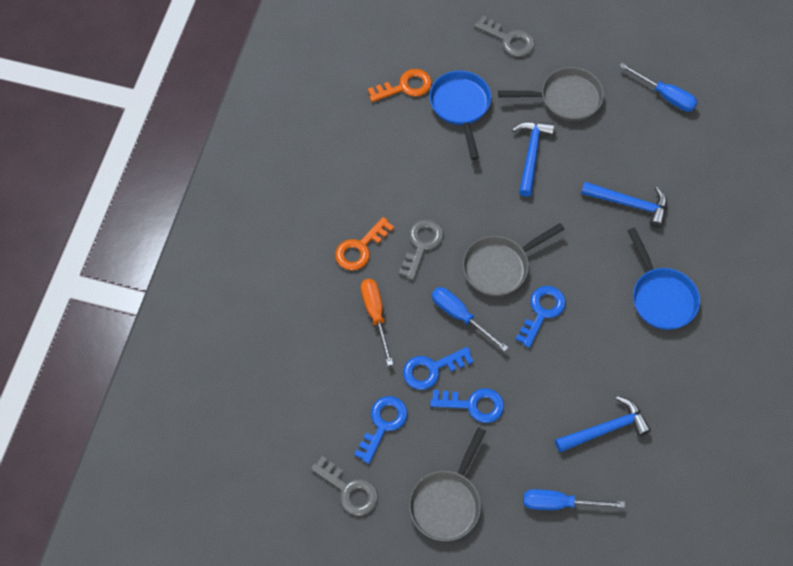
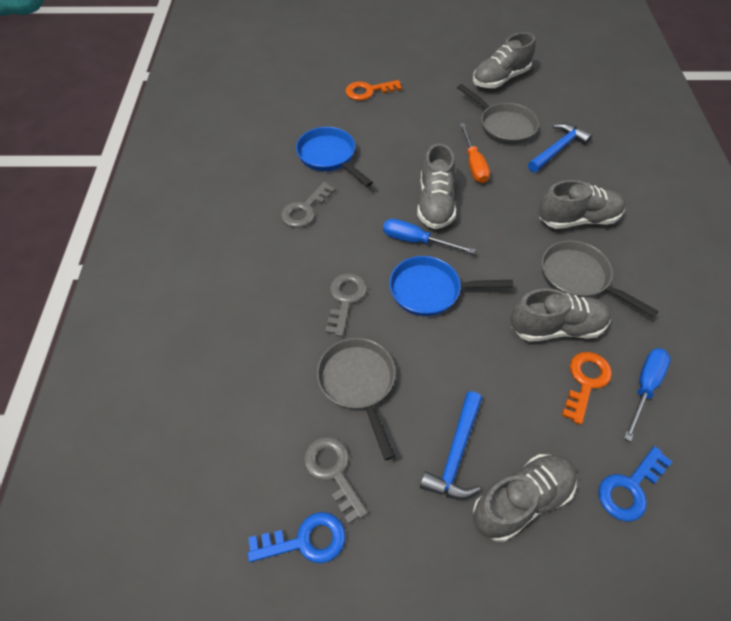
blue hammer: [512,121,555,197] [555,396,651,452] [581,182,667,228] = 3 -> [420,391,482,500] [528,123,592,172] = 2
blue key: [354,396,408,464] [403,347,474,390] [430,388,504,423] [515,286,566,348] = 4 -> [248,512,345,563] [598,446,672,522] = 2
blue screwdriver: [432,287,508,351] [523,489,625,510] [619,63,698,112] = 3 -> [383,219,475,254] [624,348,671,442] = 2
grey shoe: none = 0 -> [417,143,456,229] [473,32,536,88] [473,454,577,542] [510,289,611,342] [538,180,625,229] = 5

